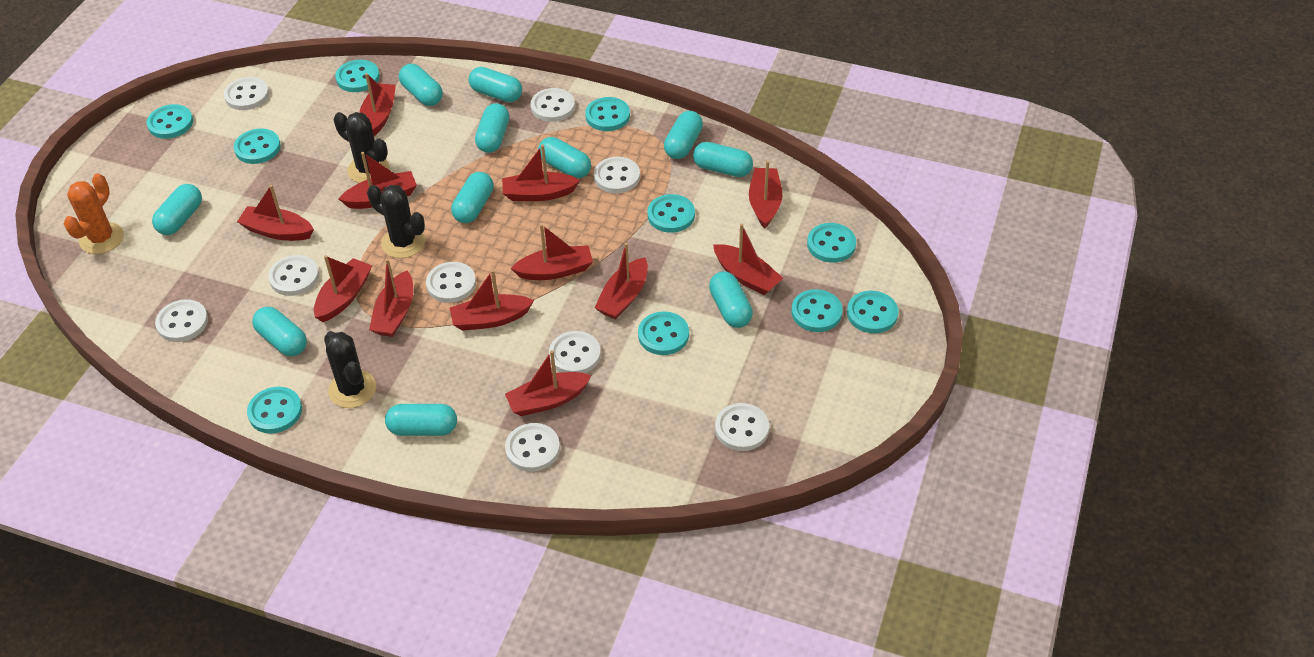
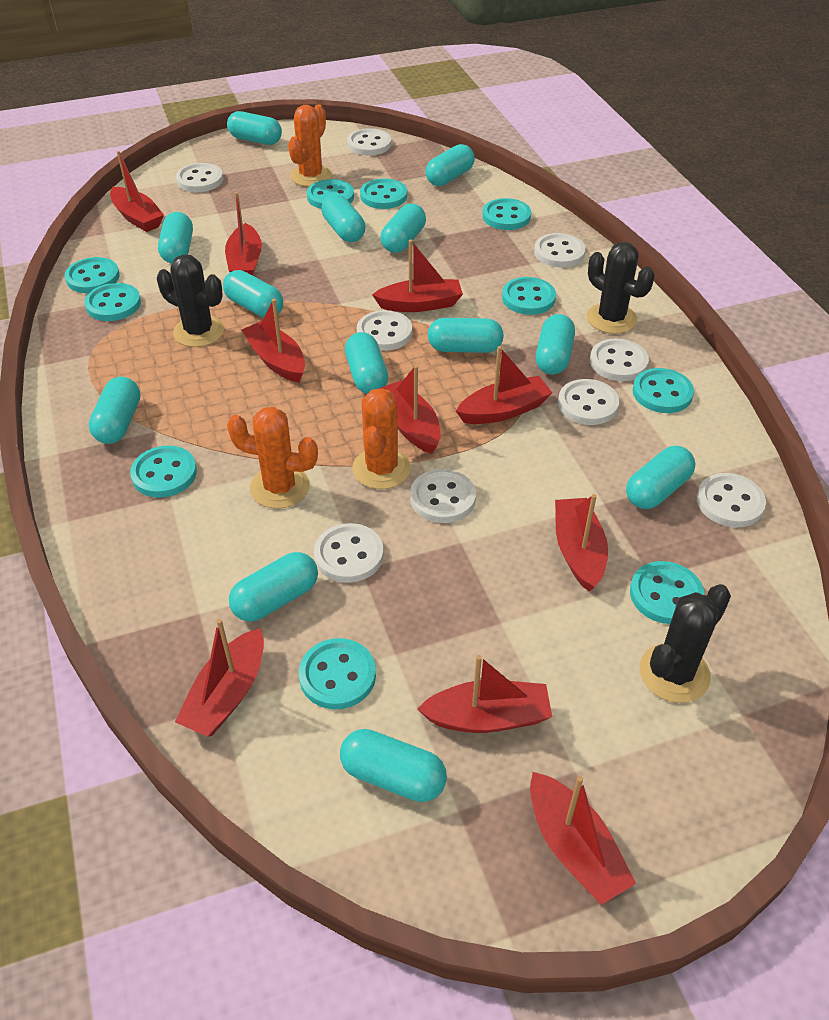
orange cactus: [64,174,124,254] = 1 -> [227,407,318,509] [288,105,332,187] [352,388,411,489] = 3
red boat: [237,185,314,241] [314,255,372,322] [339,152,417,209] [360,73,396,136] [369,259,413,337] [450,270,534,331] [502,144,580,201] [505,350,592,416] [511,224,593,280] [594,243,648,319] [713,224,783,295] [749,161,782,229] = 12 -> [110,151,164,232] [175,619,264,737] [225,192,262,275] [242,299,305,383] [372,239,463,312] [378,365,441,454] [418,655,552,733] [456,346,552,424] [530,772,636,905] [555,494,608,592] = 10
turquoise capsule: [152,184,202,235] [252,307,307,356] [385,404,457,436] [399,64,443,106] [451,172,494,223] [468,67,522,102] [475,103,509,153] [538,137,591,179] [664,111,703,159] [693,142,753,177] [709,272,753,328] = 11 -> [89,377,140,444] [158,212,193,264] [223,270,283,317] [227,111,282,145] [229,552,318,621] [321,194,365,242] [340,729,447,802] [345,332,388,394] [381,204,426,253] [425,144,475,186] [427,318,504,353] [536,314,575,375] [626,446,695,509] = 13

